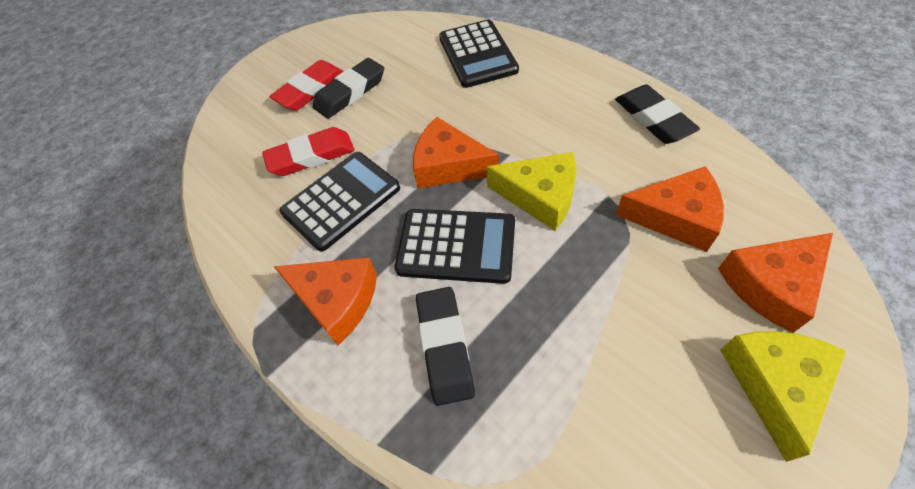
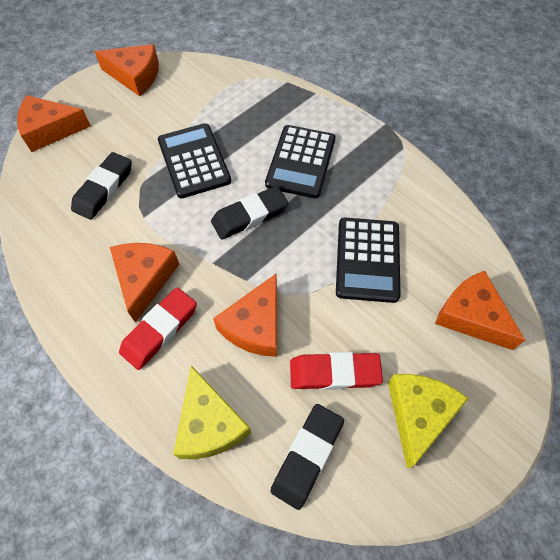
orange cheese: [273,257,377,345] [413,117,499,189] [616,166,724,252] [718,233,833,333] = 4 -> [17,95,91,152] [94,44,159,96] [110,243,179,323] [213,273,277,357] [435,271,525,350] = 5

